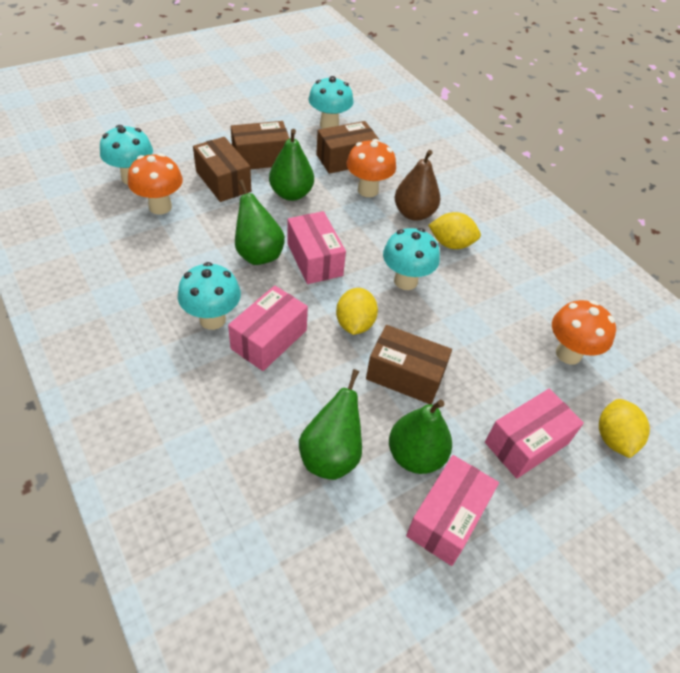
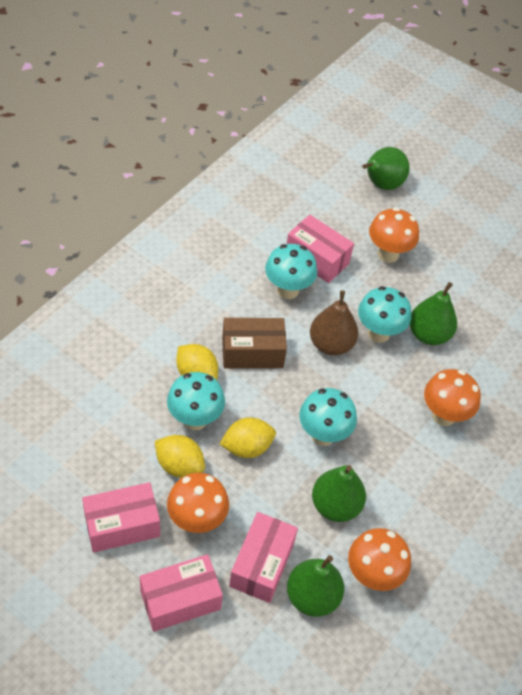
brown box: [193,137,251,202] [231,121,290,169] [316,121,379,174] [366,325,452,404] = 4 -> [222,318,287,369] = 1
orange mushroom: [128,153,183,215] [347,139,396,197] [552,300,616,365] = 3 -> [167,473,229,533] [348,528,411,591] [369,207,419,263] [424,369,481,426] = 4

